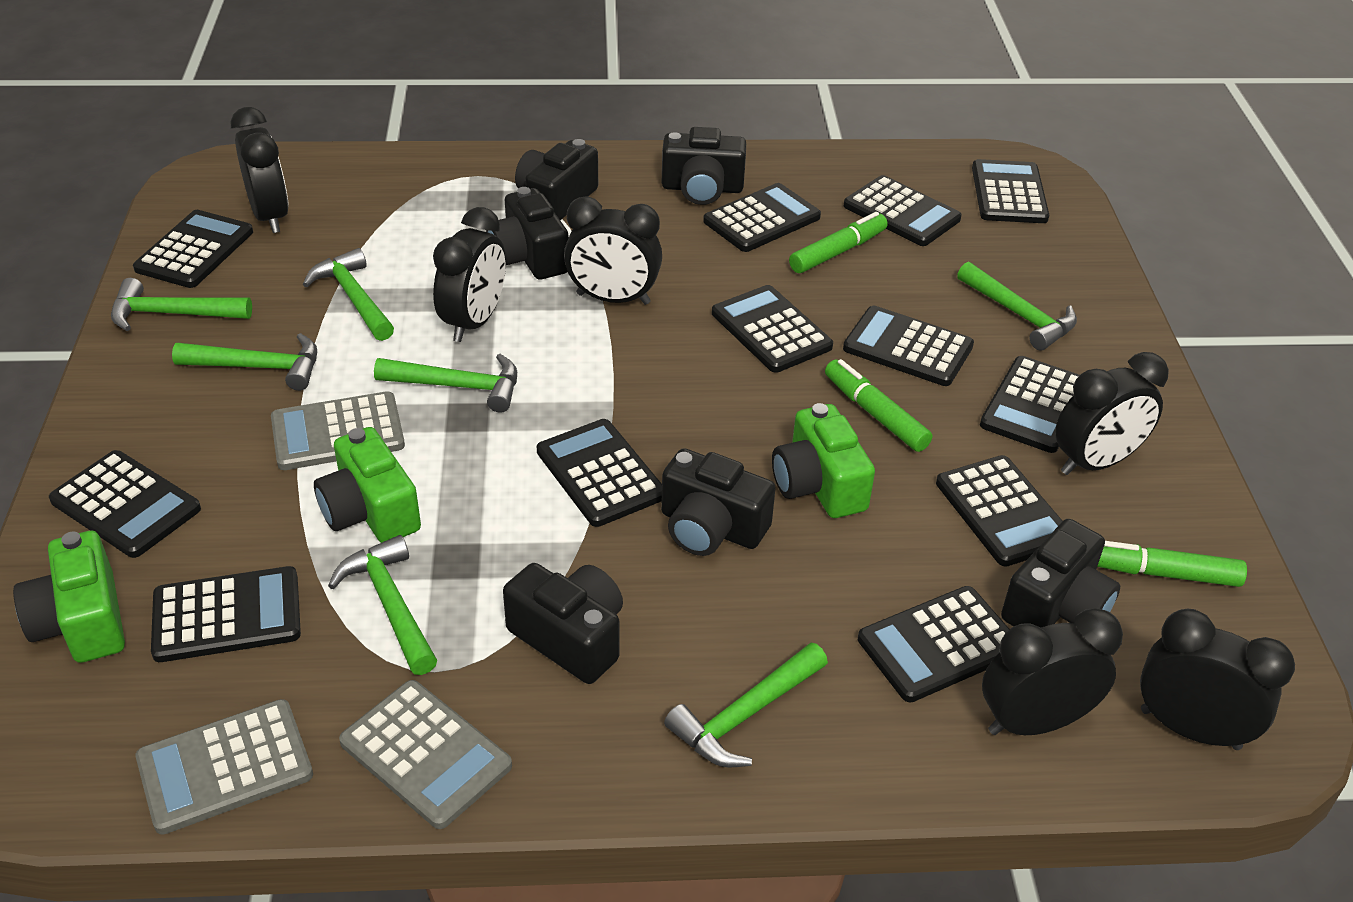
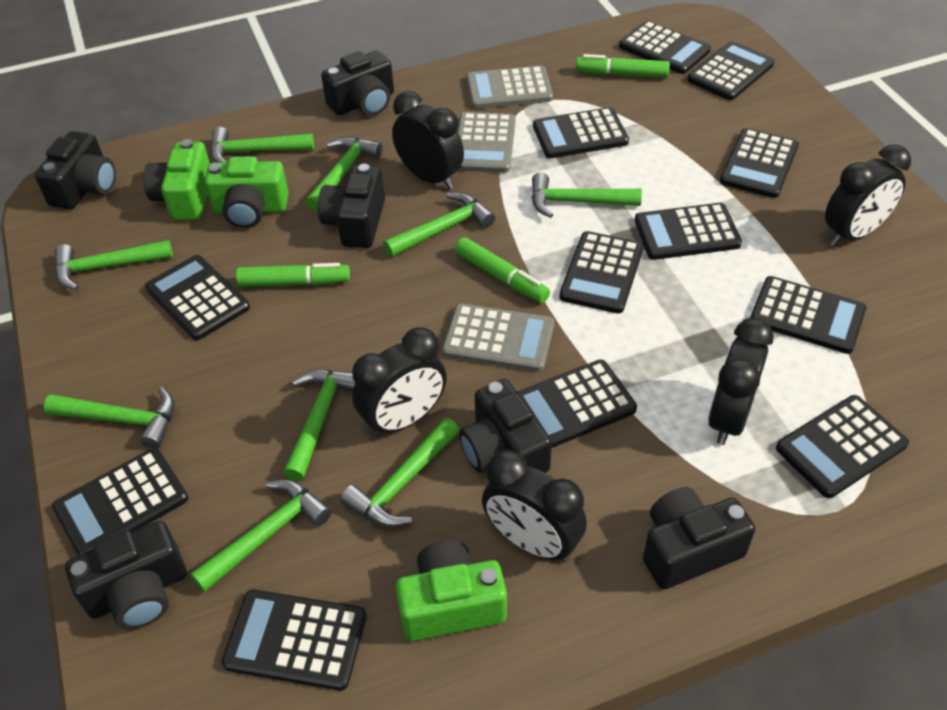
black clock: [230,107,289,233] [433,207,506,342] [564,197,662,305] [982,608,1123,735] [1055,352,1169,475] [1140,608,1295,750] = 6 -> [352,327,447,438] [392,91,464,189] [482,450,587,563] [708,318,774,445] [825,145,911,246] = 5
green hammer: [111,278,252,331] [172,333,317,391] [303,248,394,341] [328,535,437,675] [374,354,517,413] [664,643,828,768] [957,262,1077,351] = 7 -> [44,387,174,448] [55,240,173,290] [190,480,332,592] [210,127,314,163] [283,369,355,482] [305,137,383,212] [340,418,460,527] [383,192,495,257] [532,172,642,218] = 9

